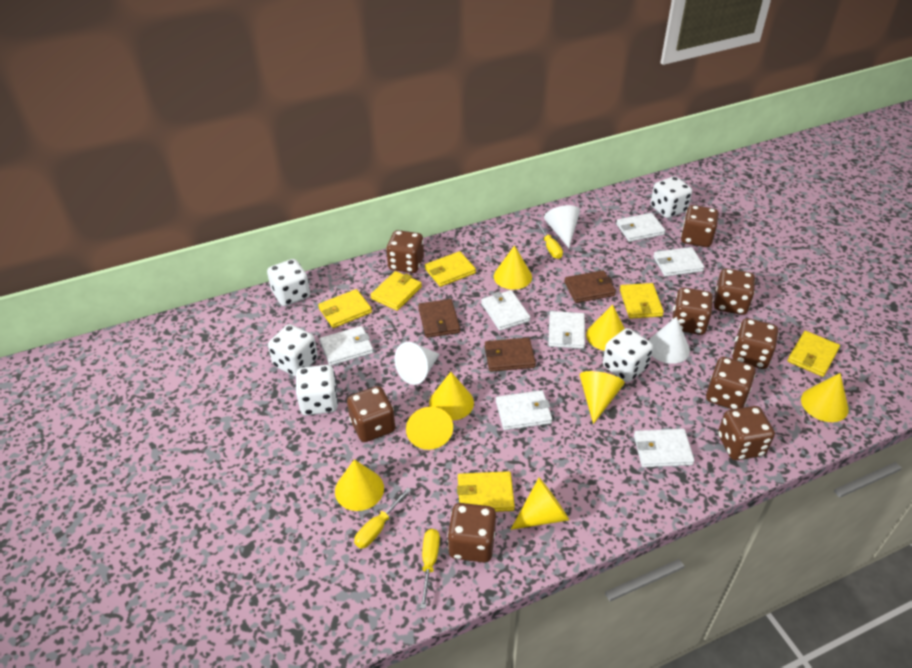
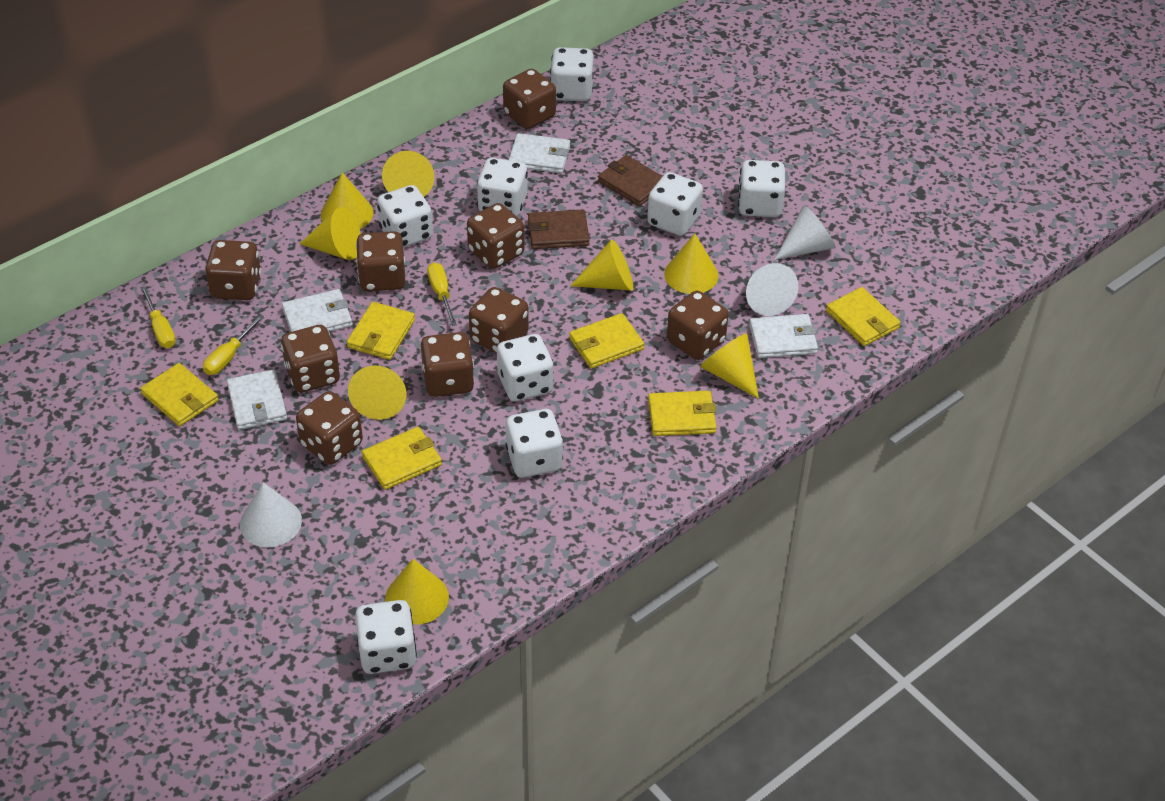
brown wallet: [418,299,460,338] [485,338,536,372] [564,270,616,303] = 3 -> [528,209,590,249] [598,155,662,206] = 2
white dice: [267,259,310,306] [268,324,318,376] [296,365,338,415] [603,328,653,382] [650,176,692,218] = 5 -> [355,600,417,674] [377,185,433,248] [477,158,528,216] [497,334,554,401] [506,409,563,478] [550,47,594,101] [647,172,703,236] [738,160,785,217] = 8
white wallet: [320,326,373,366] [481,290,531,331] [496,390,552,430] [548,311,585,349] [616,213,666,242] [634,429,695,468] [653,247,705,277] = 7 -> [227,369,287,430] [282,289,352,332] [509,133,570,173] [749,314,818,358] = 4

